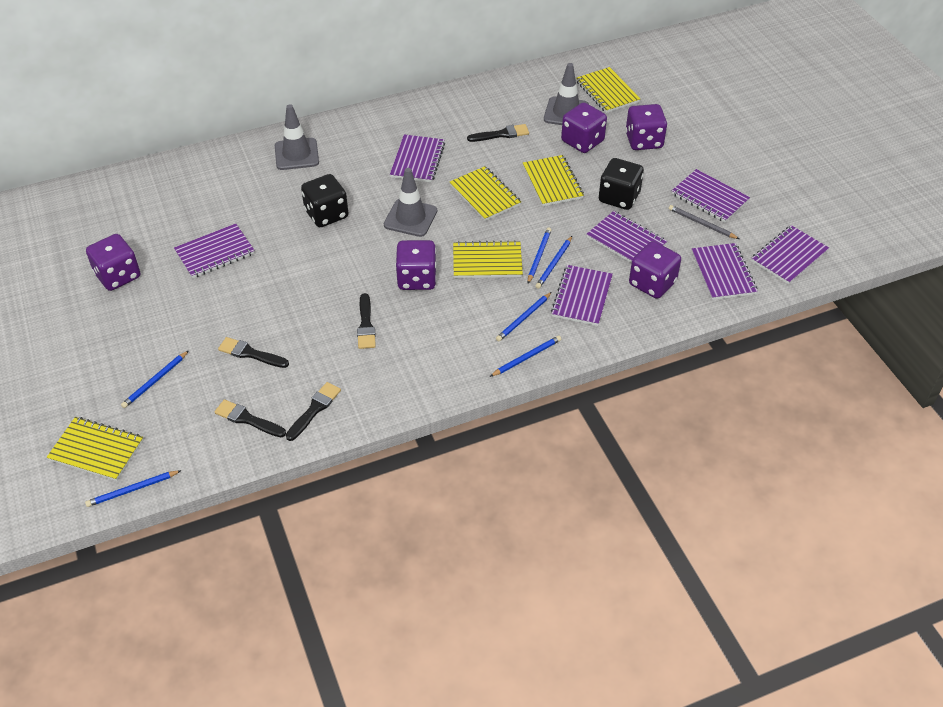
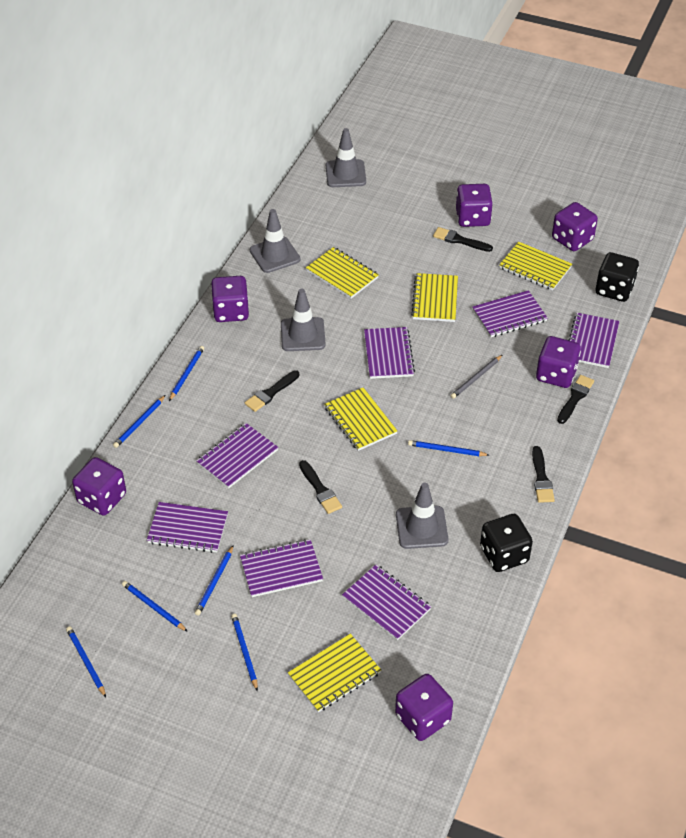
blue pencil: [85,470,182,507] [121,351,188,408] [490,336,561,377] [496,292,552,342] [528,228,551,284] [535,236,572,289] = 6 -> [66,626,106,697] [113,395,165,448] [122,581,188,632] [169,346,204,401] [195,546,233,616] [231,614,258,691] [408,440,489,456] = 7
grey traffic cone: [275,104,319,170] [384,168,437,237] [544,63,589,125] = 3 -> [250,209,301,273] [281,289,326,351] [326,128,366,187] [396,482,448,549] = 4
purple dice: [86,234,140,291] [396,240,437,290] [561,102,607,153] [626,104,667,150] [629,241,681,299] = 5 -> [72,457,126,516] [211,276,249,322] [395,674,453,741] [456,184,493,227] [536,336,581,388] [552,202,598,251] = 6

